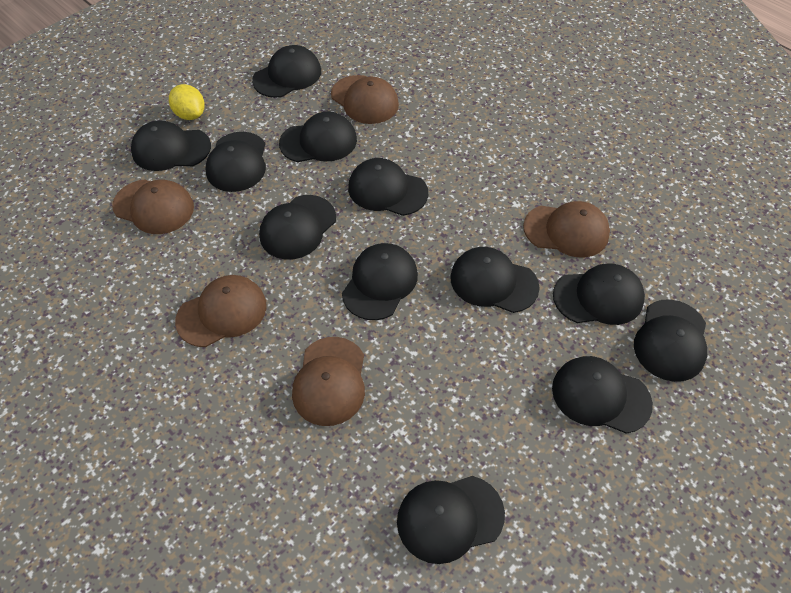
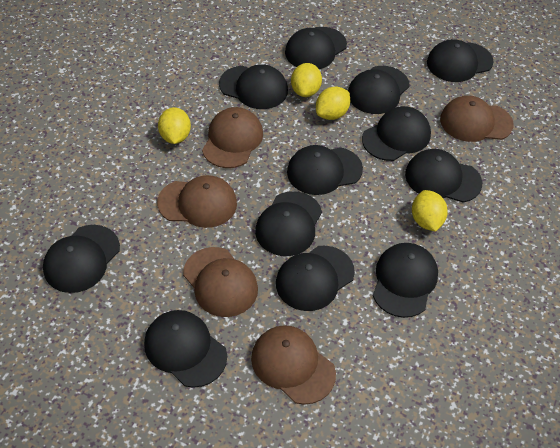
yellow lemon: [169,84,205,120] = 1 -> [158,107,191,144] [291,63,322,97] [316,87,350,120] [412,190,448,232] = 4

